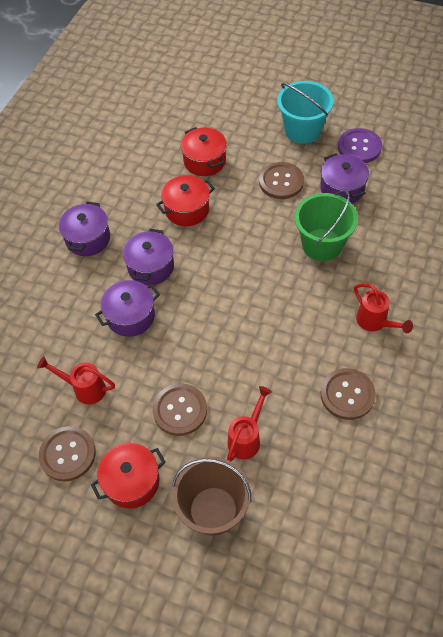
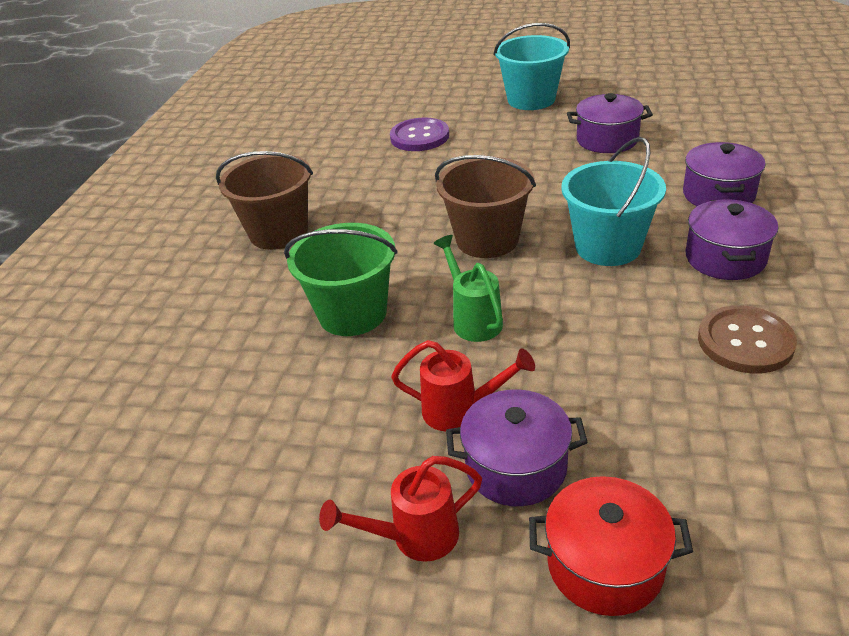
brown bucket: [172,456,251,536] = 1 -> [216,151,313,250] [435,155,536,258] = 2
brown button: [39,426,96,482] [153,383,207,436] [259,162,304,199] [321,368,376,420] = 4 -> [698,305,797,374] = 1
green watering can: none = 0 -> [434,235,503,342] = 1
red pot: [91,443,166,508] [156,175,215,226] [181,127,227,176] = 3 -> [529,476,693,616] = 1
red watering can: [37,356,115,405] [227,386,272,461] [354,283,413,333] = 3 -> [319,456,482,562] [391,340,535,431] = 2
turquoise bucket: [277,81,334,144] = 1 -> [494,23,570,110] [561,137,666,266] = 2

